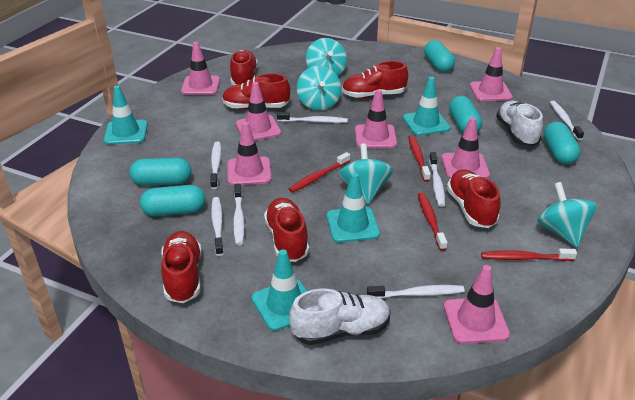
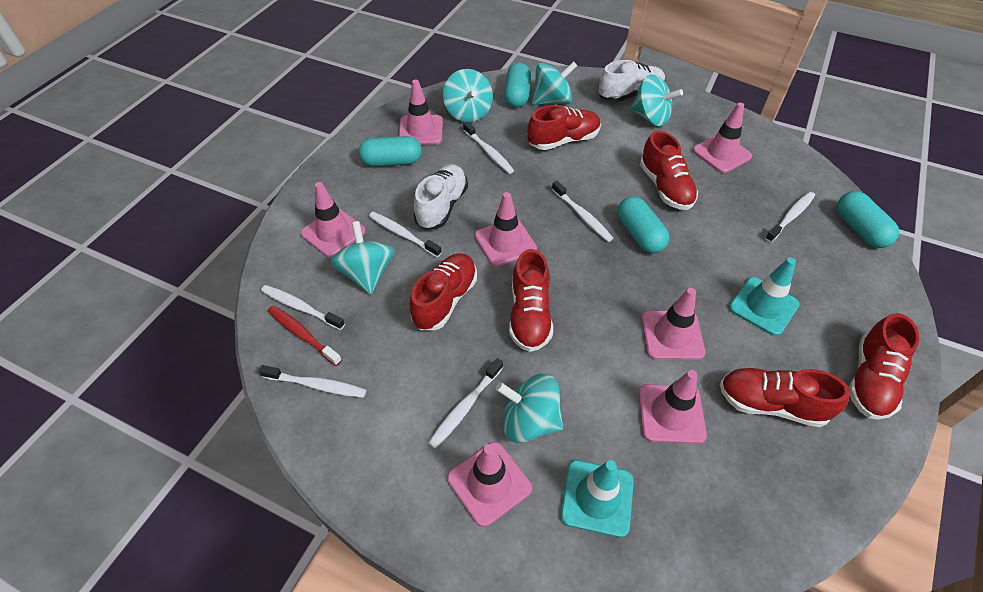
red toothbrush: [289,152,350,193] [408,135,431,182] [418,193,448,251] [481,249,577,261] = 4 -> [268,305,342,366] = 1
turquoise capsule: [129,158,191,186] [140,185,206,216] [424,40,455,72] [449,96,482,133] [543,121,580,164] = 5 -> [358,136,422,167] [504,63,531,108] [618,196,670,253] [837,191,899,248] = 4
turquoise spinning top: [297,66,341,111] [306,38,347,76] [339,143,393,204] [537,182,597,247] = 4 -> [331,221,395,294] [443,69,493,122] [496,374,563,443] [532,61,577,105] [630,74,683,126] = 5
turquoise traffic cone: [104,85,148,145] [252,249,307,331] [327,173,380,243] [403,77,451,136] = 4 -> [561,460,634,538] [729,257,799,336] = 2

